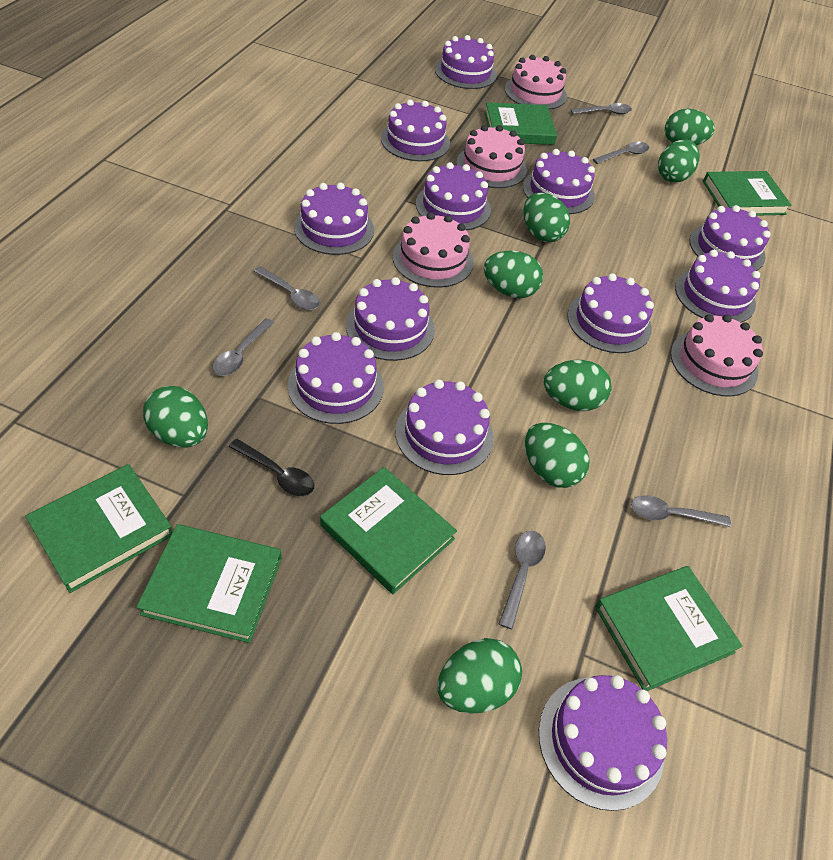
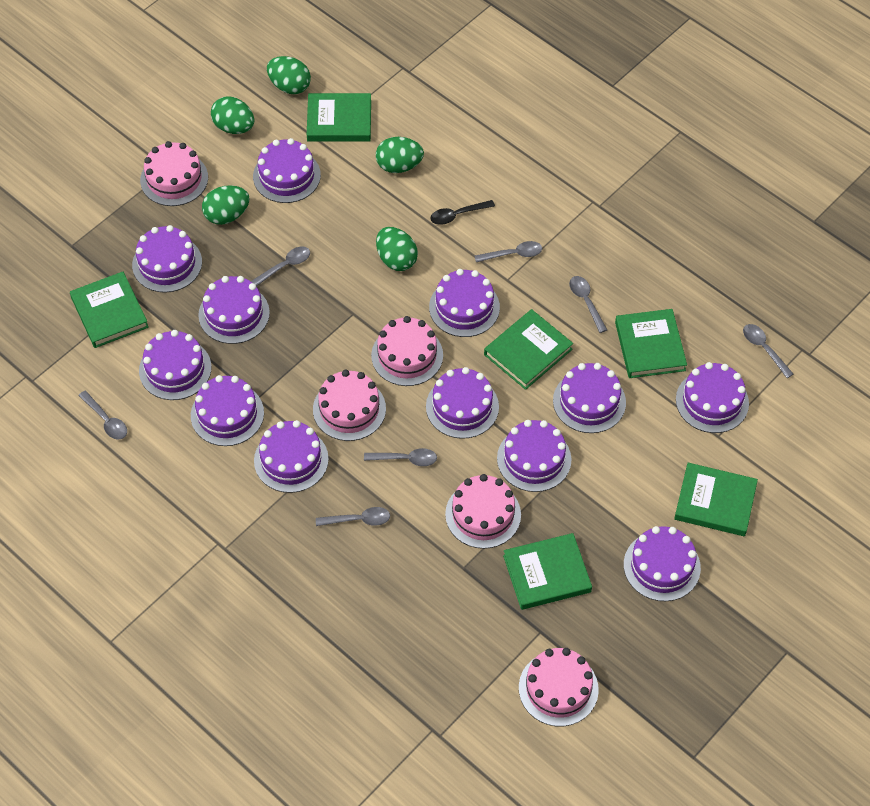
green egg: [143,386,208,448] [438,638,522,714] [484,251,543,298] [524,192,570,242] [525,423,590,488] [544,360,611,411] [658,139,700,183] [665,109,715,145] = 8 -> [202,185,250,225] [211,96,254,134] [267,56,311,94] [376,137,424,173] [376,227,418,271] = 5
grey spoon: [213,318,274,376] [254,266,320,310] [499,531,546,629] [571,103,632,114] [593,141,649,164] [631,495,731,527] = 6 -> [78,391,127,440] [251,247,310,286] [316,507,390,526] [364,448,437,466] [475,241,542,262] [569,276,607,333] [743,324,793,378] = 7
pink cake: [393,212,474,288] [456,125,527,188] [504,55,567,110] [671,314,763,397] = 4 -> [140,141,208,206] [313,370,386,441] [371,316,443,386] [445,474,521,549] [519,648,599,726] = 5

